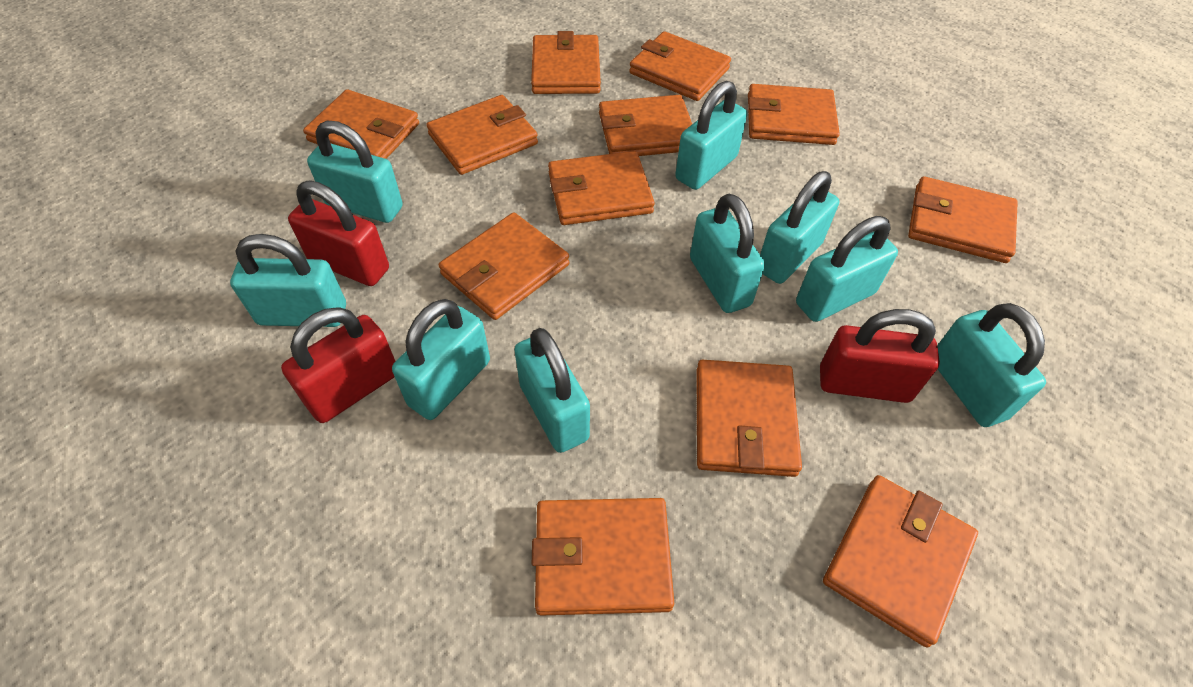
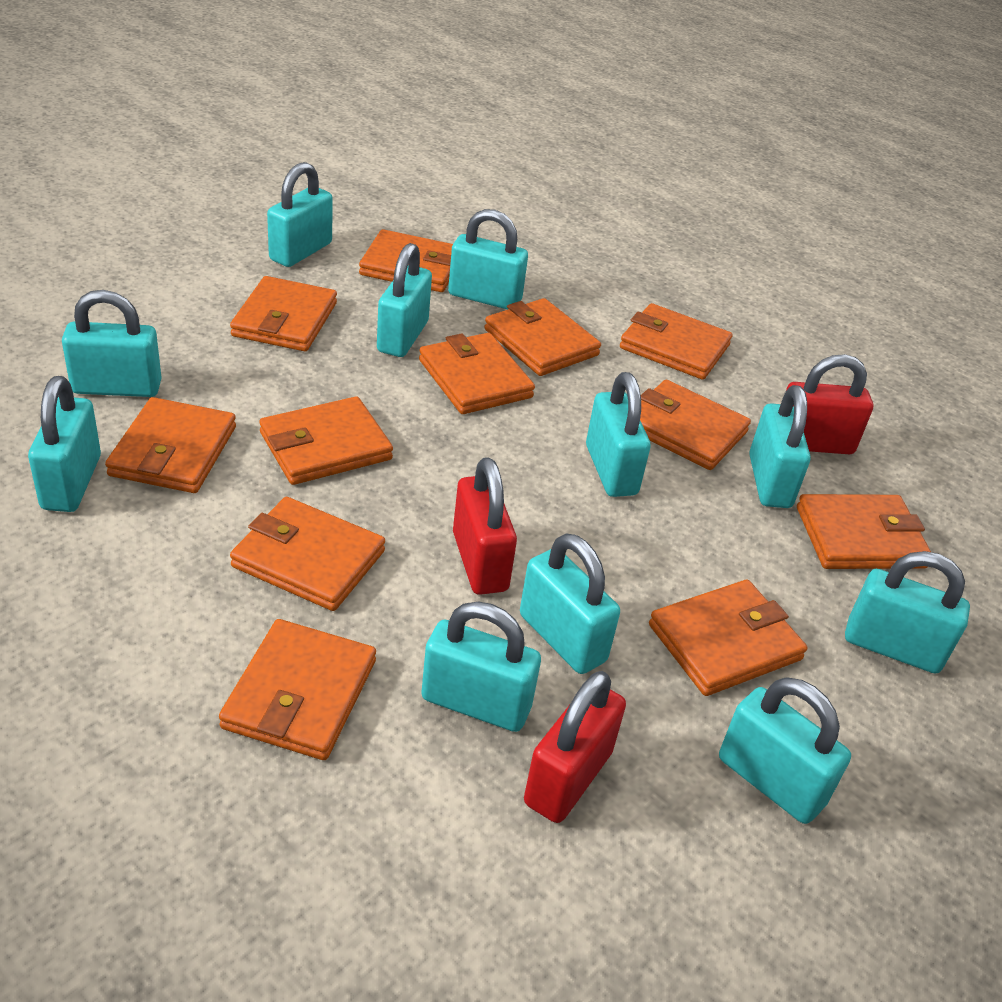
turquoise padlock: [230,234,346,327] [307,121,403,223] [392,299,490,420] [514,328,590,453] [675,81,747,190] [690,194,765,313] [760,171,839,284] [796,216,898,322] [937,303,1046,427] = 9 -> [28,376,101,512] [62,290,162,397] [267,162,333,267] [377,243,432,357] [421,601,541,732] [448,209,528,310] [520,533,620,674] [586,372,651,497] [719,677,851,824] [749,385,811,508] [845,551,970,674] = 11

